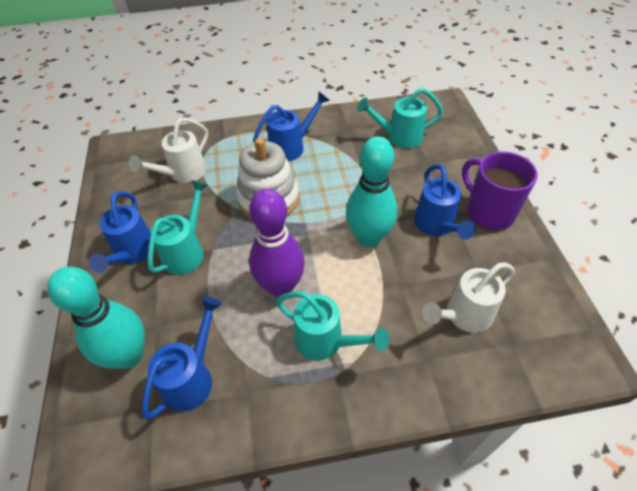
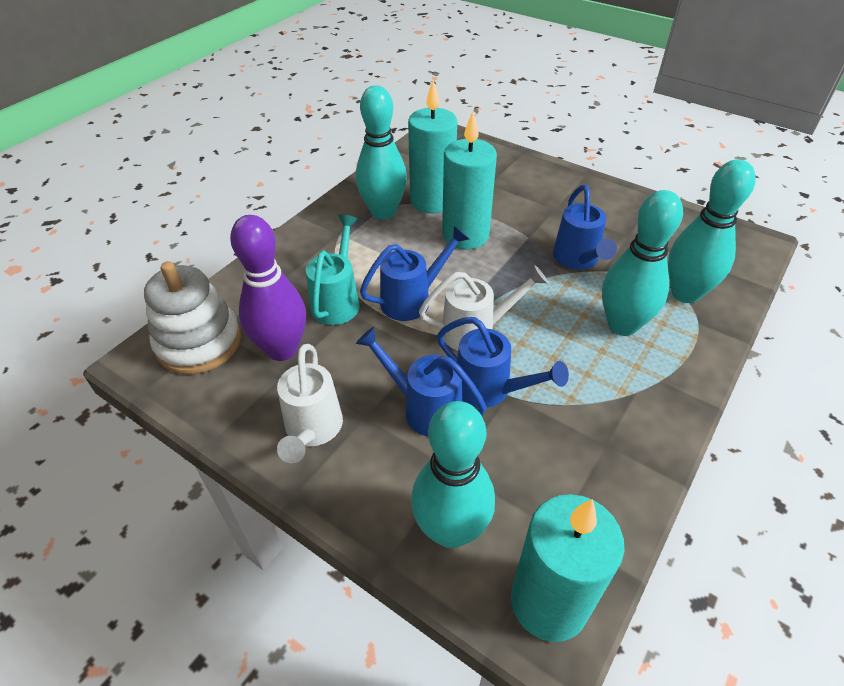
purple mug: [462,151,538,230] = 1 -> none = 0
turquoise bowling pin: [47,267,145,369] [346,136,397,247] = 2 -> [356,85,407,220] [411,401,495,548] [602,190,683,336] [668,159,756,303] = 4
turquoise candle: none = 0 -> [408,80,457,213] [442,111,497,250] [511,494,625,642] = 3
turquoise watering can: [147,180,208,275] [276,291,389,360] [357,88,443,148] = 3 -> [306,215,360,325] = 1

